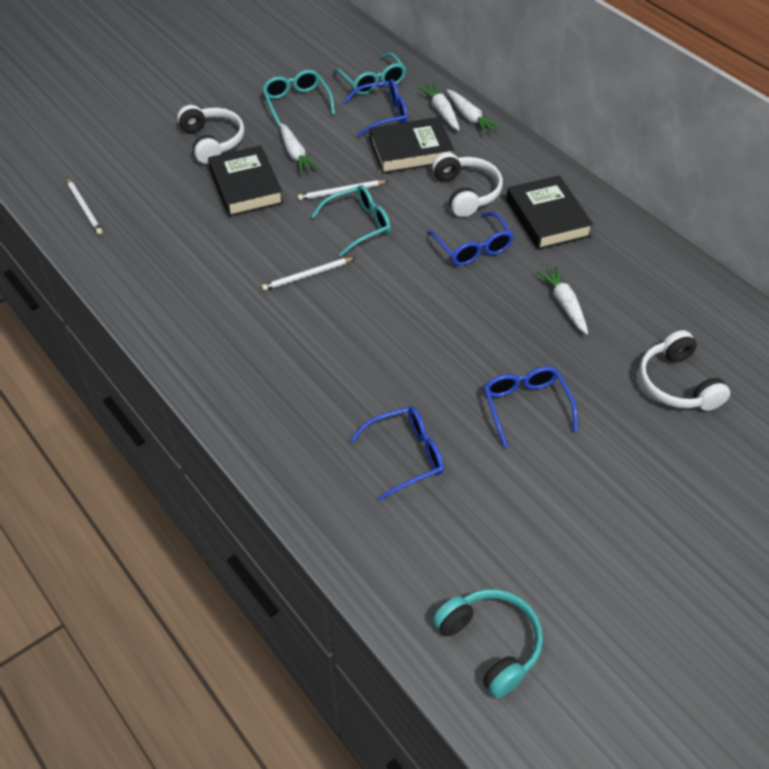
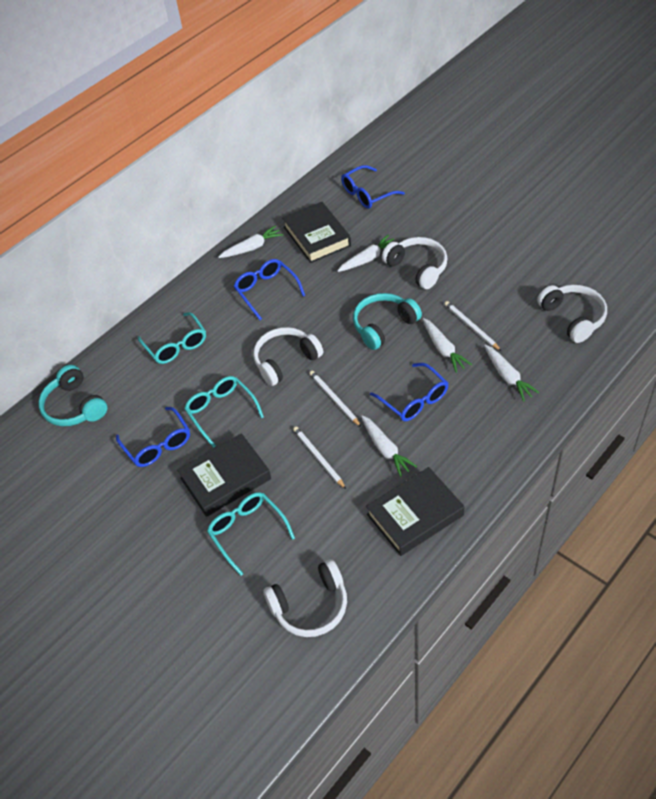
turquoise headphones: [433,589,543,698] = 1 -> [38,365,107,426] [353,293,422,350] = 2
white carrot: [280,123,319,174] [418,83,460,131] [446,89,501,134] [537,266,588,334] = 4 -> [219,225,283,258] [337,234,394,272] [361,415,417,477] [423,318,472,373] [484,344,540,401] = 5
white headphones: [177,105,244,164] [432,152,503,217] [639,330,730,411] = 3 -> [253,327,323,386] [263,559,347,637] [382,237,448,289] [537,285,607,343] = 4

